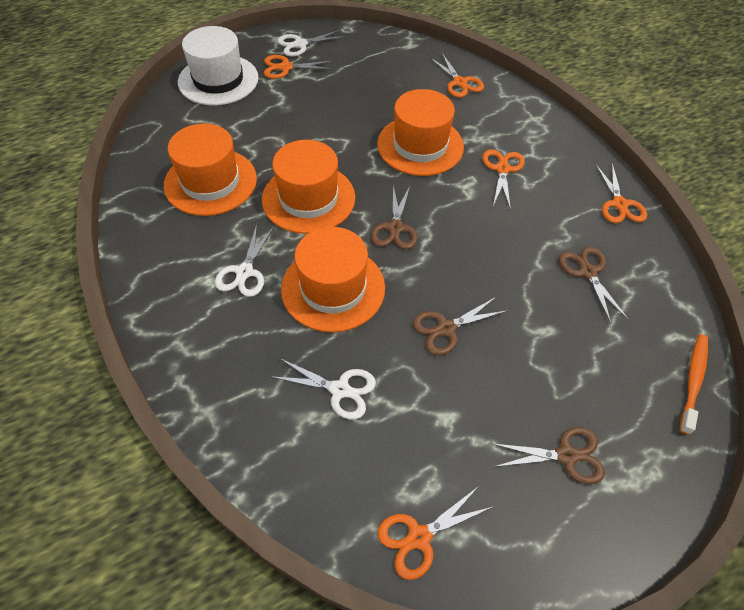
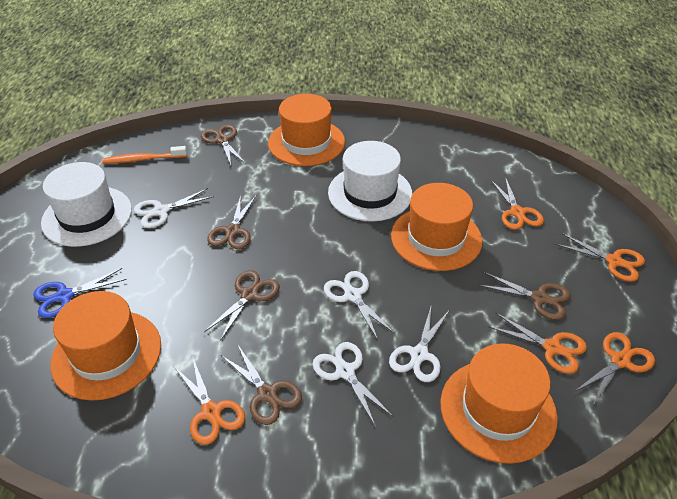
blue scissors: none = 0 -> [33,268,127,318] = 1
brown scissors: [371,186,417,249] [413,297,508,355] [491,427,605,484] [559,247,629,323] = 4 -> [201,125,246,165] [204,270,280,341] [207,195,256,249] [221,344,302,425] [478,272,571,320] = 5
white hat: [178,26,259,105] = 1 -> [41,162,132,247] [328,141,412,222] = 2
white scissors: [215,224,274,297] [270,358,376,420] [277,30,346,57] = 3 -> [134,188,214,228] [313,342,393,427] [324,271,395,340] [389,307,449,382] = 4

